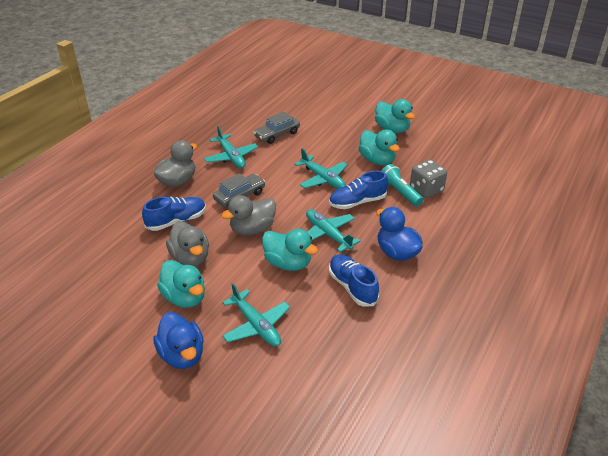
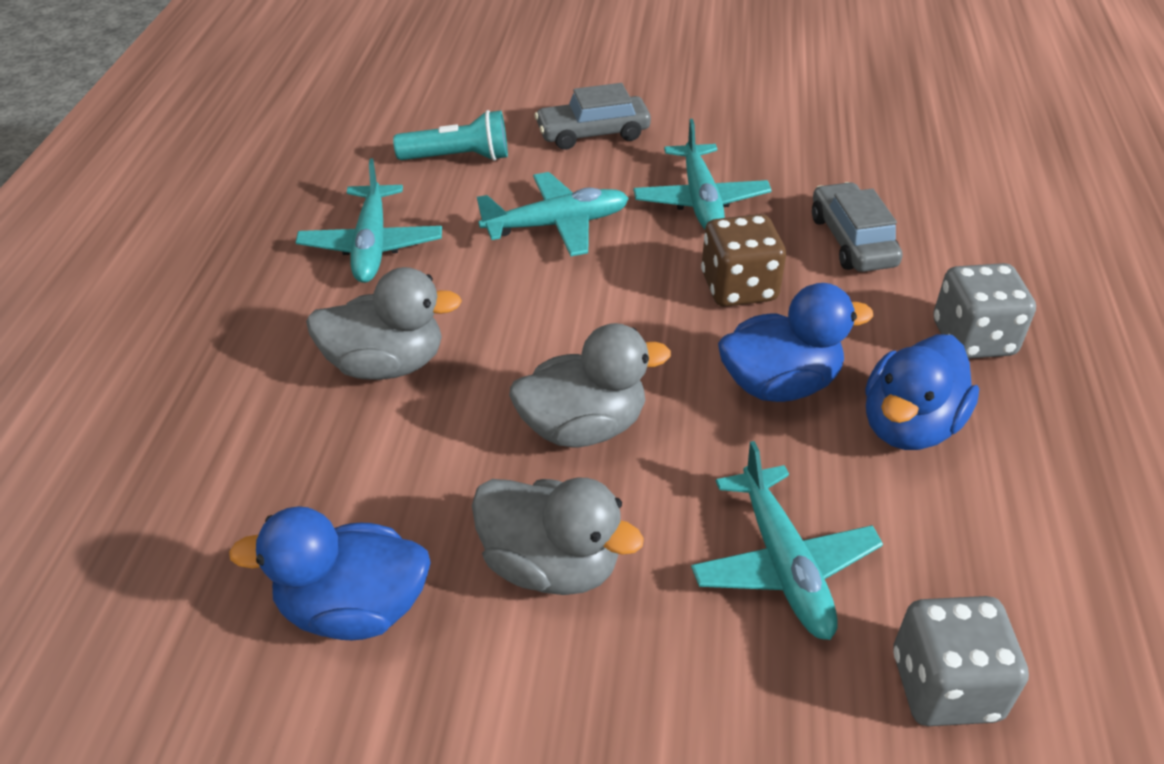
blue duck: [153,312,204,369] [376,207,423,261] = 2 -> [229,506,431,640] [718,283,873,402] [865,334,979,450] = 3
blue shoe: [142,197,206,231] [329,171,388,209] [329,254,379,307] = 3 -> none = 0
brown dice: none = 0 -> [701,214,786,307] = 1
grey dice: [410,159,447,198] = 1 -> [893,596,1029,726] [933,263,1036,359] = 2
turquoise duck: [157,260,205,308] [262,229,318,271] [359,129,400,165] [375,99,415,133] = 4 -> none = 0

